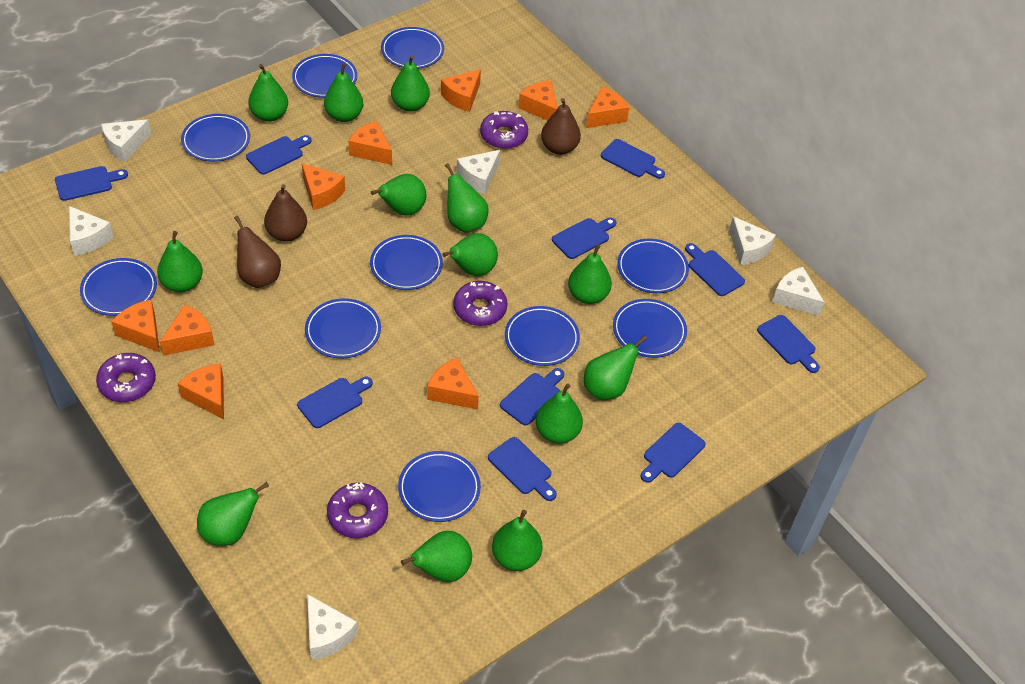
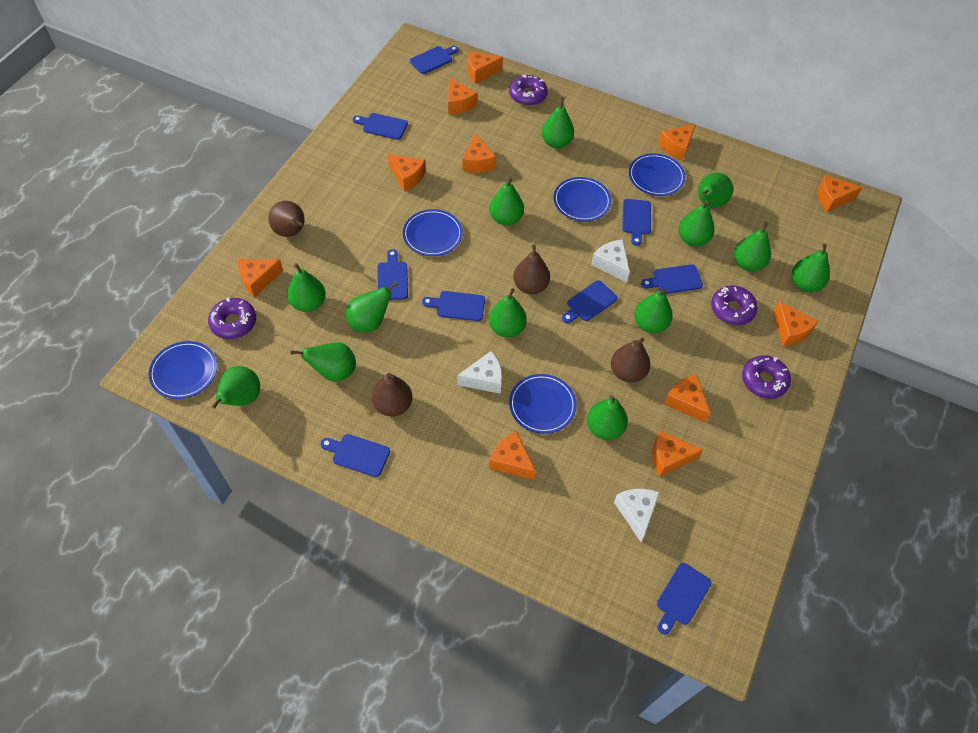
blue cutting board: [55,166,128,201] [246,135,312,175] [297,377,373,428] [488,437,557,501] [500,368,564,425] [552,218,616,259] [601,139,665,179] [640,423,706,483] [685,243,745,296] [757,315,820,373] = 10 -> [320,434,390,477] [353,113,408,140] [378,249,408,300] [410,46,458,74] [422,291,485,321] [562,280,617,323] [622,199,651,246] [641,264,703,294] [657,563,712,634] = 9
blue plate: [80,258,157,316] [181,114,250,162] [292,54,357,98] [305,298,381,358] [370,235,443,290] [381,27,444,69] [398,451,481,522] [505,306,580,366] [613,299,687,358] [617,239,689,293] = 10 -> [149,341,217,399] [403,209,463,256] [509,374,577,434] [554,177,611,221] [629,153,685,196] = 5
brown pear: [234,216,281,288] [264,184,307,242] [541,98,581,155] = 3 -> [268,201,305,237] [372,373,412,417] [513,244,550,294] [611,338,650,383] = 4
orange cheese: [111,300,160,353] [160,305,214,356] [178,363,224,420] [302,163,345,210] [348,121,392,165] [427,358,479,410] [441,69,481,112] [518,80,558,121] [586,87,629,128] = 9 -> [238,259,283,297] [388,154,426,192] [448,77,477,115] [462,134,496,173] [468,50,503,84] [489,432,536,480] [653,431,703,477] [659,124,696,161] [664,375,711,423] [773,301,818,347] [818,175,863,212] = 11
white cheese: [69,206,114,256] [102,120,151,162] [307,594,358,660] [457,150,500,194] [729,217,776,265] [772,267,824,316] = 6 -> [457,351,502,394] [591,240,630,283] [614,489,660,542] = 3

